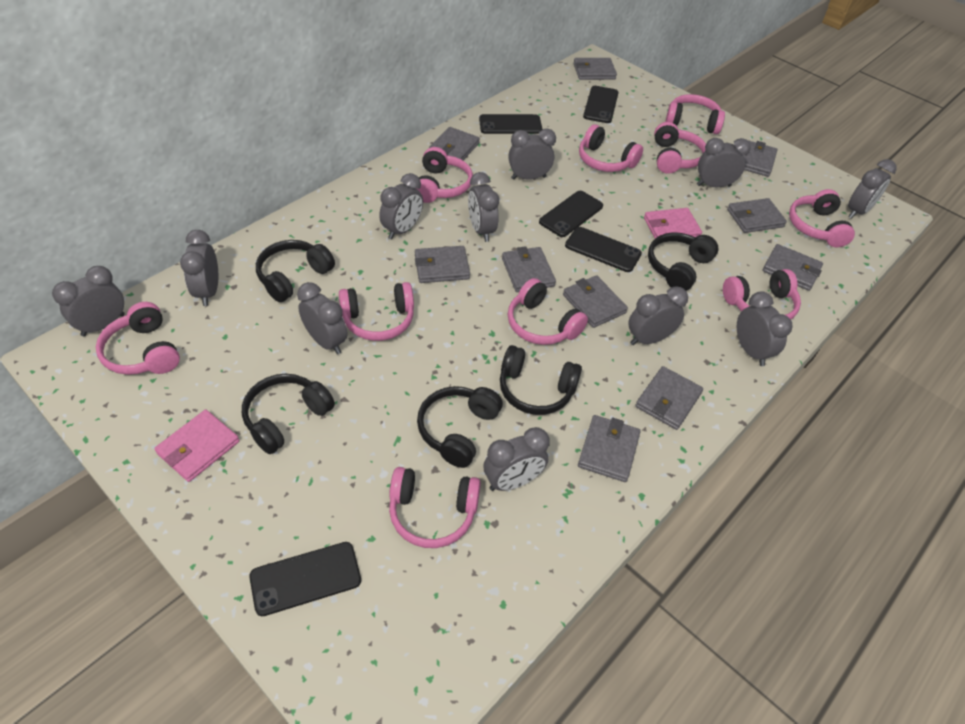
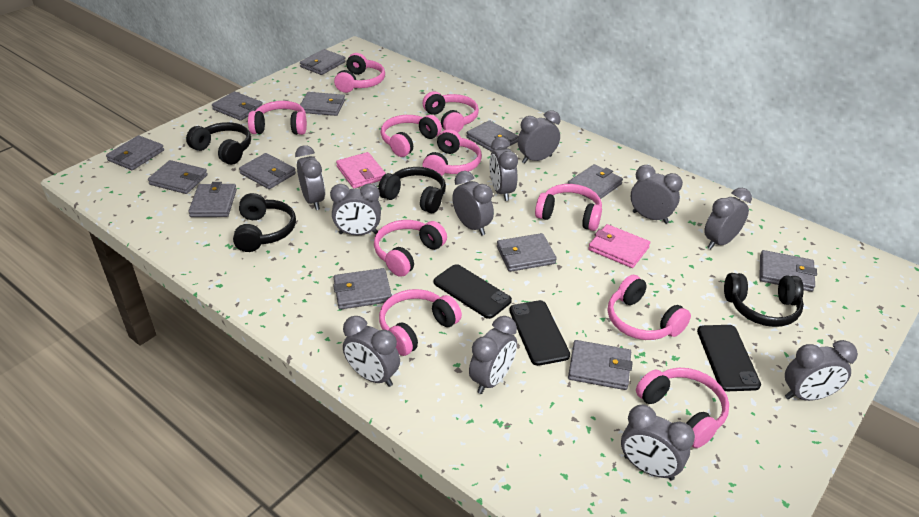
black headphones: [242,374,335,454] [256,240,335,302] [417,386,503,468] [500,345,582,415] [648,232,718,291] = 5 -> [186,122,251,165] [233,193,296,252] [378,167,446,213] [724,273,804,327] = 4
black phone: [249,542,361,616] [479,114,542,134] [539,191,603,237] [565,227,642,272] [583,86,619,123] = 5 -> [434,264,512,319] [509,300,570,366] [697,325,761,391] = 3
grey wallet: [415,246,470,283] [428,127,480,160] [502,246,556,292] [563,275,628,328] [573,58,617,80] [578,415,641,482] [635,366,703,430] [727,198,787,233] [743,140,777,177] [762,244,823,291] = 10 -> [106,135,164,170] [148,160,208,194] [188,182,237,217] [212,91,263,121] [239,153,296,189] [300,49,345,75] [300,92,345,116] [333,268,392,310] [466,121,518,152] [497,233,557,272] [568,164,623,200] [568,340,633,390] [759,250,817,292] = 13

